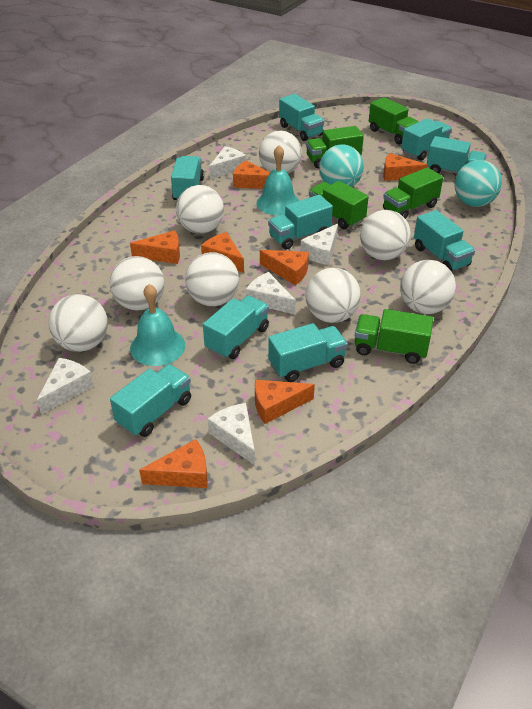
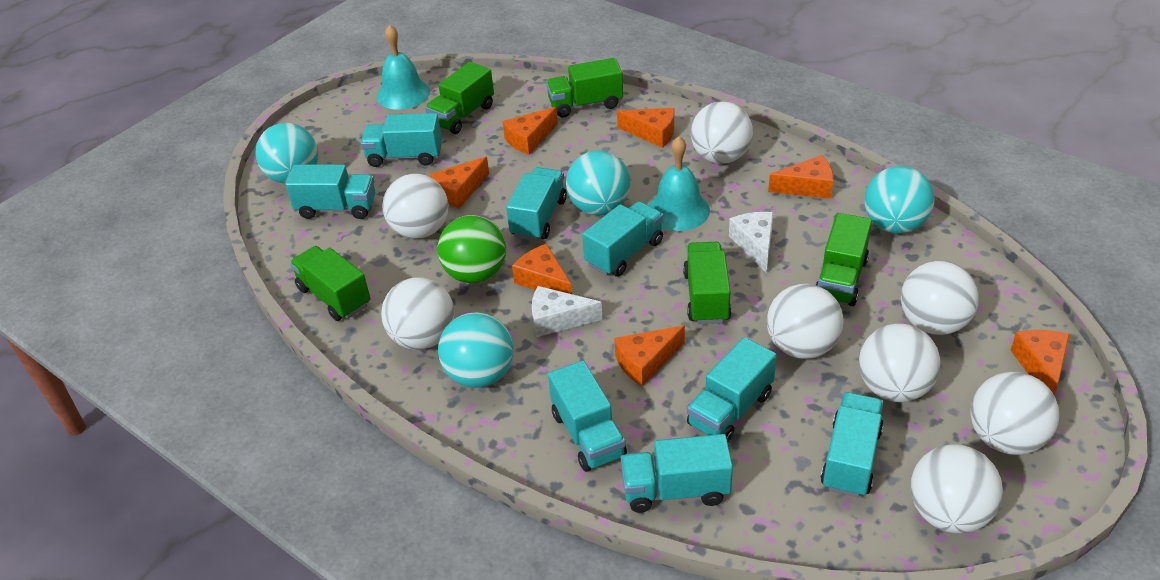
green ball: none = 0 -> [437,215,506,284] = 1
turquoise ball: [319,144,364,187] [455,160,502,207] = 2 -> [255,123,318,184] [438,312,514,388] [566,150,631,215] [865,166,934,234] = 4
turquoise truck: [110,364,191,437] [171,156,204,201] [203,296,269,359] [268,195,333,249] [268,323,348,382] [279,94,324,141] [401,118,452,161] [414,210,475,272] [427,136,487,174] = 9 -> [285,165,375,219] [361,113,442,167] [506,167,567,241] [548,360,627,472] [582,201,663,277] [621,434,733,513] [687,337,777,442] [820,392,884,497] = 8
white cheese: [37,358,94,414] [208,403,255,465] [209,146,246,179] [246,272,296,314] [300,224,338,265] = 5 -> [532,286,603,337] [729,212,774,273] = 2

